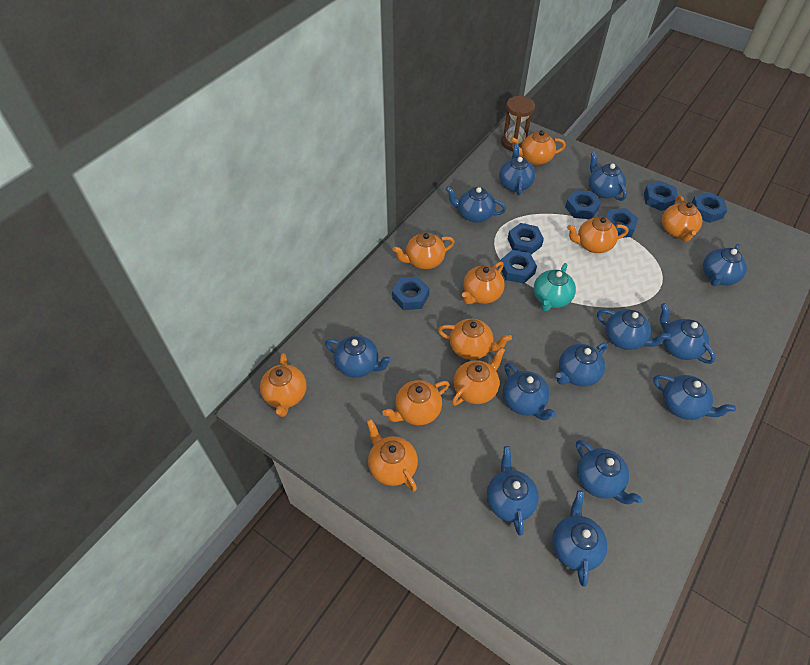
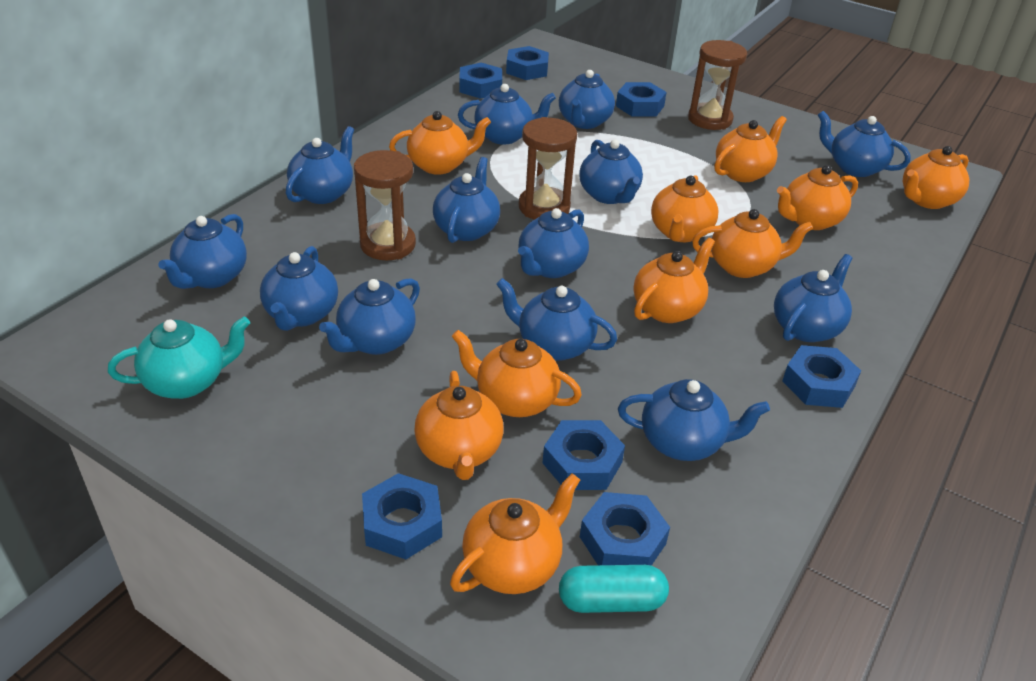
brown hourglass: [501,96,535,151] = 1 -> [354,150,416,260] [519,117,577,220] [688,40,747,130] = 3
turquoise capsule: none = 0 -> [559,565,669,613] = 1

